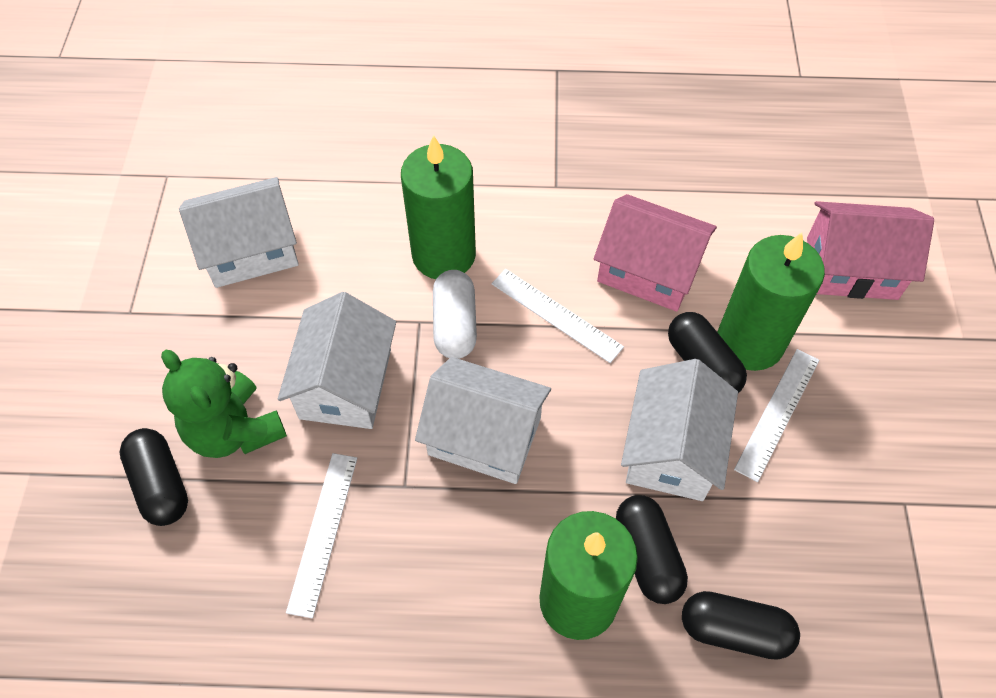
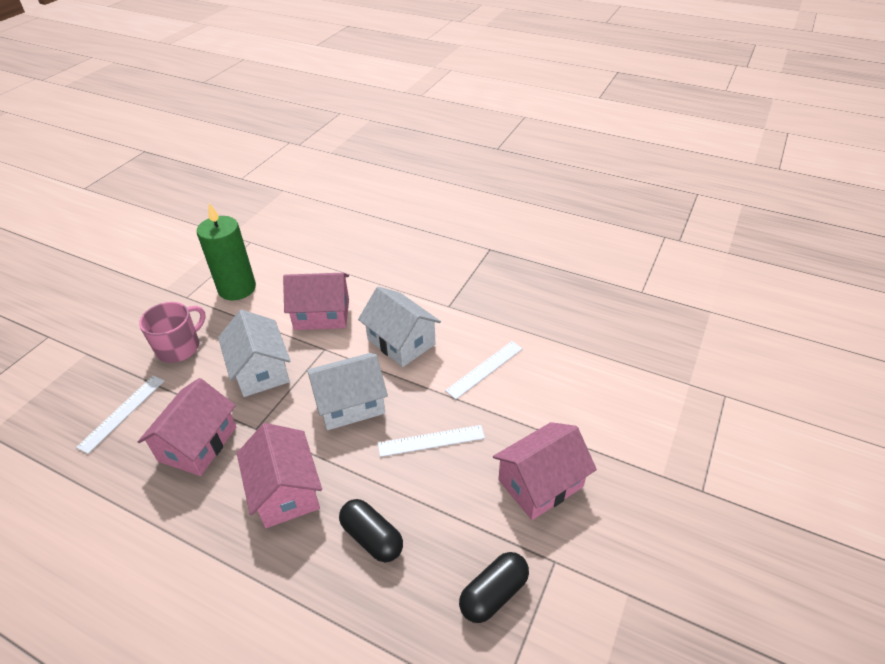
black capsule: [120,428,188,526] [616,495,688,604] [668,312,747,393] [682,591,800,660] = 4 -> [339,499,403,562] [459,552,529,623] = 2
green candle: [401,135,476,279] [539,511,638,640] [717,232,825,371] = 3 -> [197,203,256,300] = 1
green teddy bear: [161,350,287,458] = 1 -> none = 0
pink house: [594,194,717,311] [807,201,934,300] = 2 -> [138,378,236,476] [237,423,322,528] [283,273,349,330] [493,422,597,520] = 4
pink mug: none = 0 -> [139,302,206,363] = 1
white capsule: [433,270,477,359] = 1 -> none = 0
white house: [179,177,299,288] [278,292,396,429] [415,357,551,484] [621,359,738,501] = 4 -> [218,310,290,397] [307,353,388,430] [358,286,441,367] = 3

